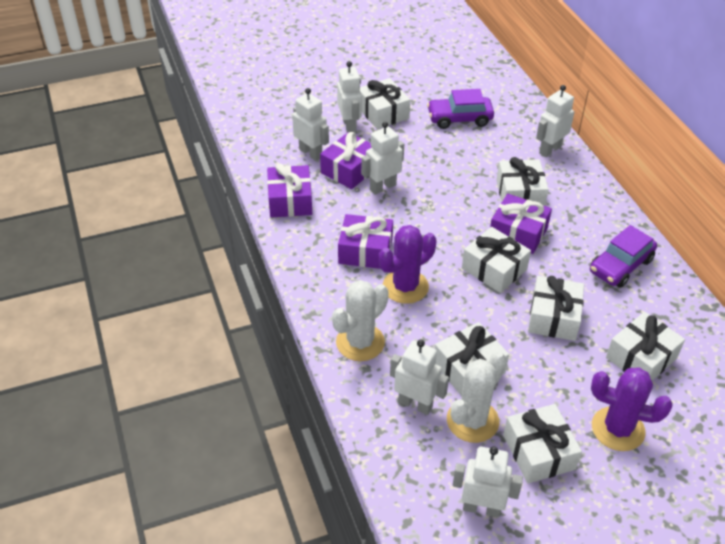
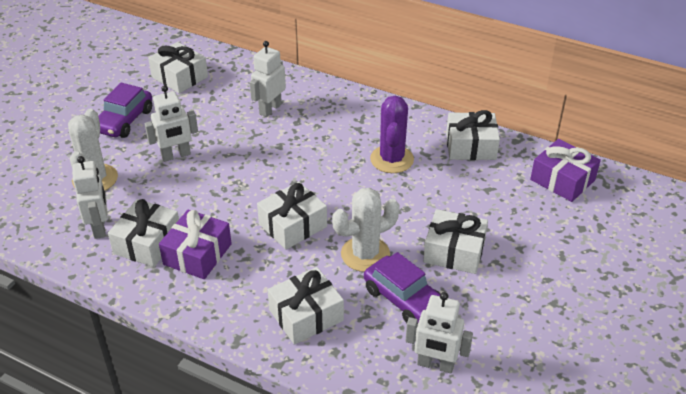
purple cactus: [379,225,437,304] [591,367,673,451] = 2 -> [370,96,414,173] = 1
purple gift: [267,164,312,218] [320,132,372,189] [338,214,393,269] [490,194,552,254] = 4 -> [159,210,232,279] [530,139,601,202] = 2
white gift: [360,78,410,129] [435,322,509,396] [462,227,531,293] [497,157,549,206] [503,404,582,483] [528,276,584,341] [606,312,685,381] = 7 -> [108,199,179,267] [148,42,208,94] [257,182,327,250] [268,267,344,345] [423,209,488,274] [446,110,500,160] = 6
white robot: [292,88,329,161] [337,61,362,133] [361,122,404,195] [390,339,449,415] [453,446,523,518] [536,85,574,157] = 6 -> [72,156,107,239] [145,85,198,162] [250,41,286,117] [406,292,473,373] = 4

